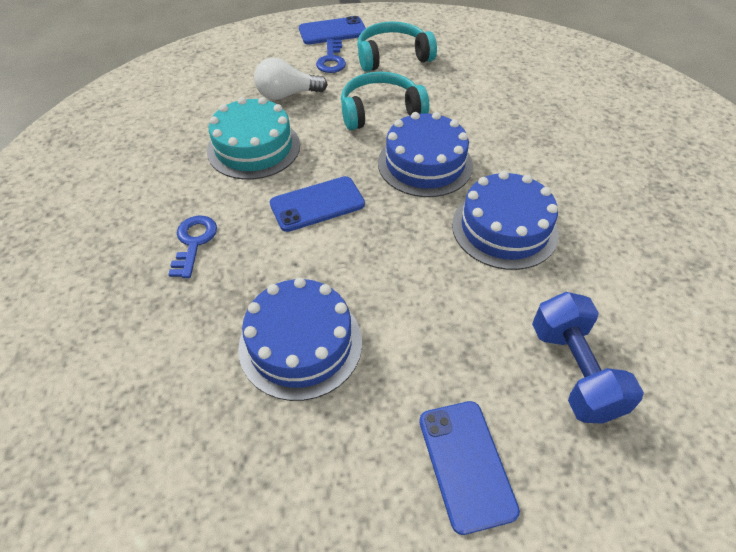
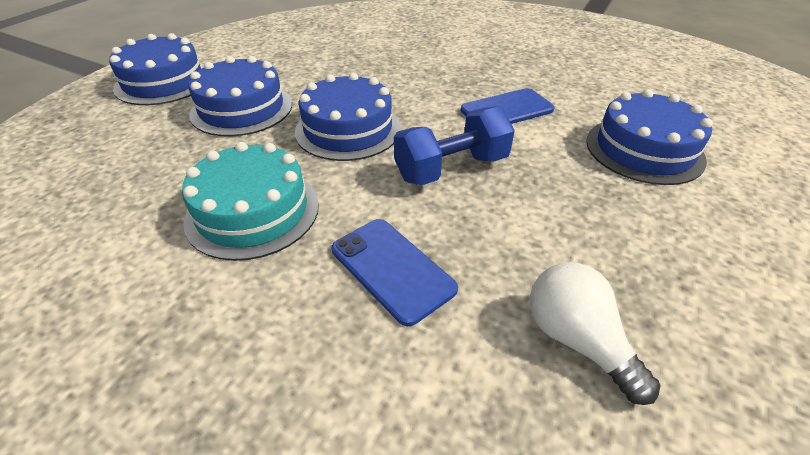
blue cake: [238,277,362,401] [378,112,473,197] [452,171,559,270] = 3 -> [109,33,204,105] [188,56,292,137] [295,73,401,161] [586,89,713,185] = 4
blue key: [168,215,217,278] [316,39,346,73] = 2 -> none = 0
blue phone: [270,176,365,232] [299,16,366,44] [419,401,520,535] = 3 -> [332,219,458,326] [460,88,555,124] = 2
turquoise headphones: [341,72,429,130] [357,21,437,72] = 2 -> none = 0

